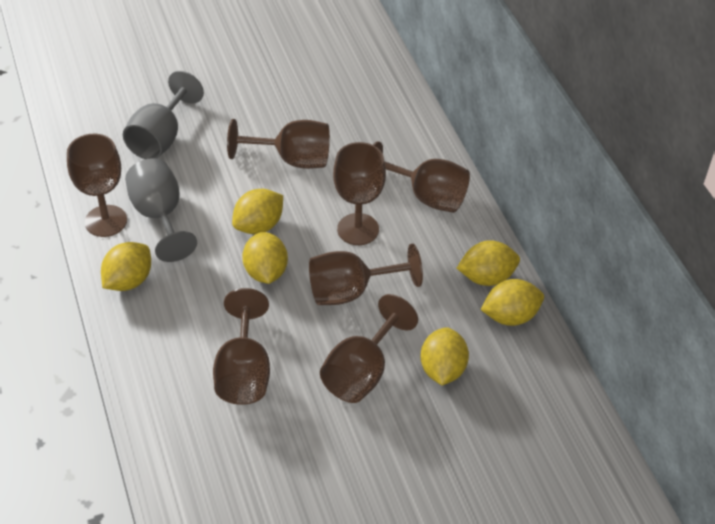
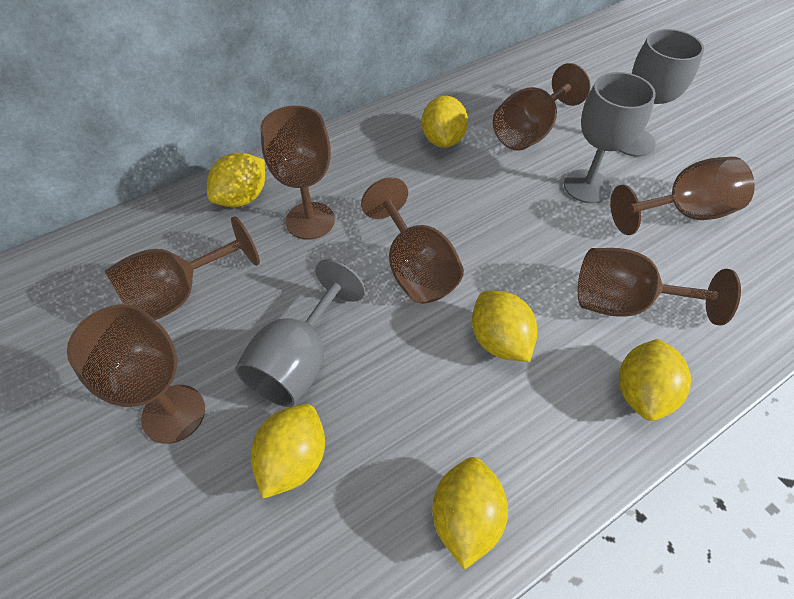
grey goblet: [123,71,204,159] [125,158,197,262] = 2 -> [235,259,365,407] [564,72,656,204] [618,29,704,157] = 3

